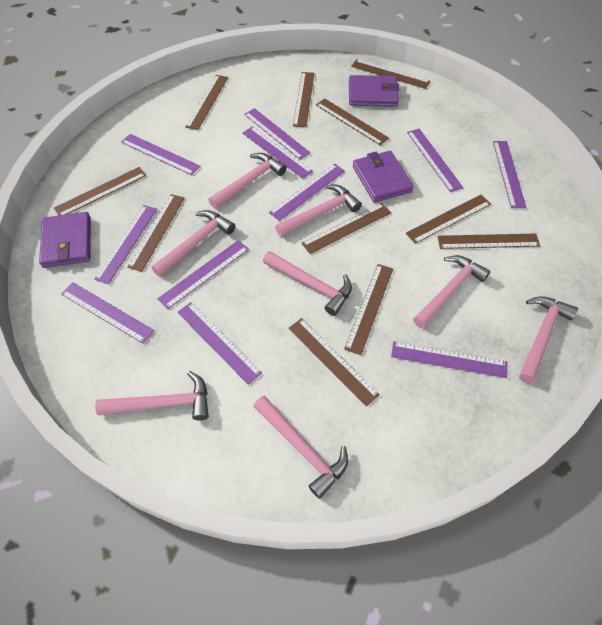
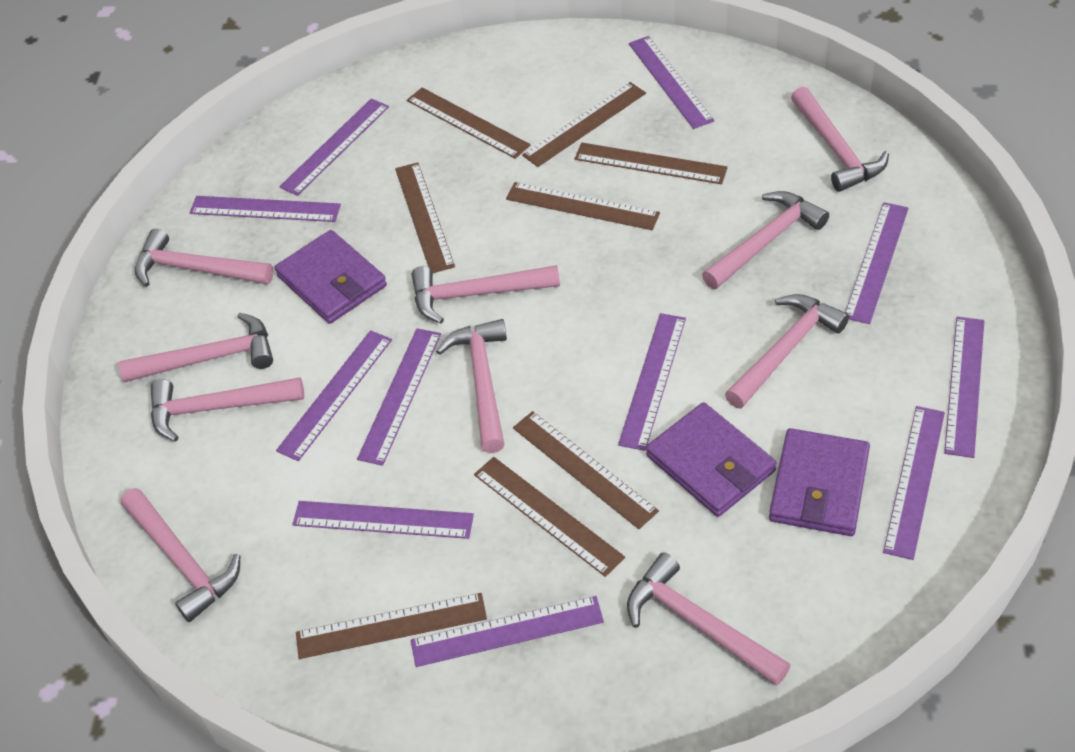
brown ruler: [54,167,146,215] [127,194,184,272] [185,75,228,130] [288,318,380,407] [293,72,315,127] [301,203,391,254] [316,98,389,145] [344,264,393,355] [351,59,430,89] [406,194,491,244] [437,234,540,249] = 11 -> [296,593,487,659] [395,162,455,273] [407,88,530,159] [474,457,625,577] [506,182,660,230] [513,411,659,529] [522,82,646,167] [575,143,728,184] = 8
pink hammer: [95,371,209,421] [151,210,235,277] [209,153,287,209] [253,396,348,499] [263,251,352,316] [275,185,362,237] [413,255,491,328] [519,296,578,384] = 8 -> [119,313,273,382] [121,488,240,622] [135,229,274,287] [151,377,304,442] [412,265,560,323] [436,319,507,453] [627,552,791,686] [702,191,829,289] [725,294,849,408] [791,87,889,192] = 10

